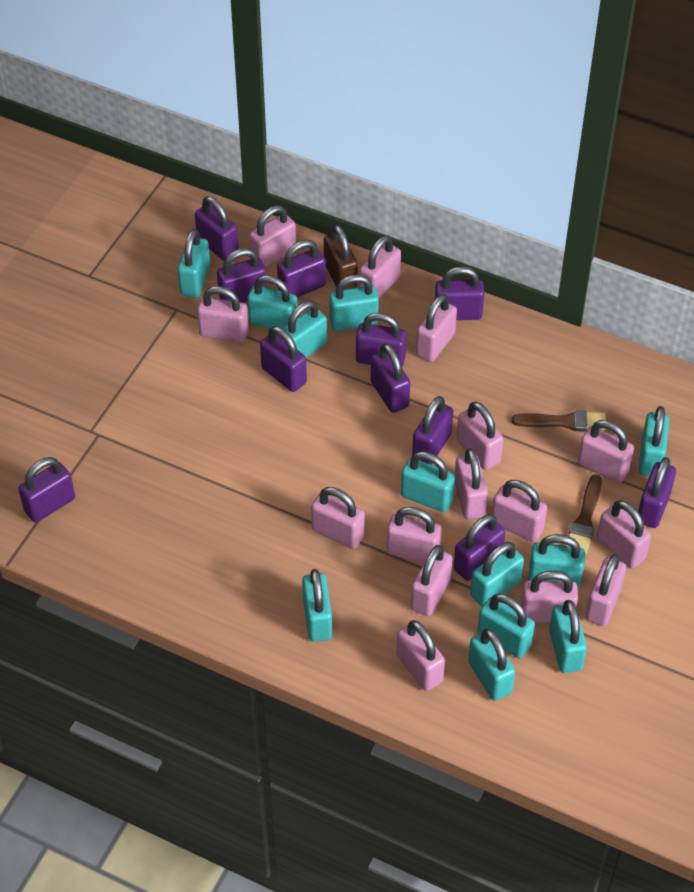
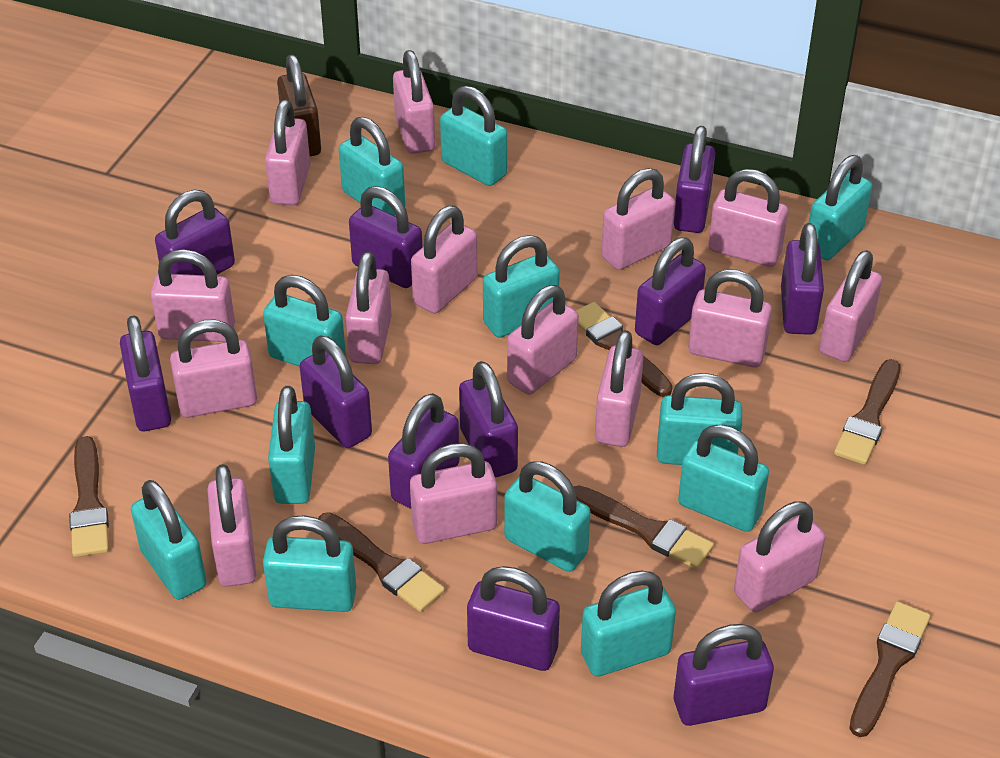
brown brush: [512,410,606,432] [566,474,602,556] = 2 -> [69,436,109,557] [318,512,445,612] [574,485,714,569] [576,302,673,397] [834,359,901,465] [849,601,931,737] = 6

